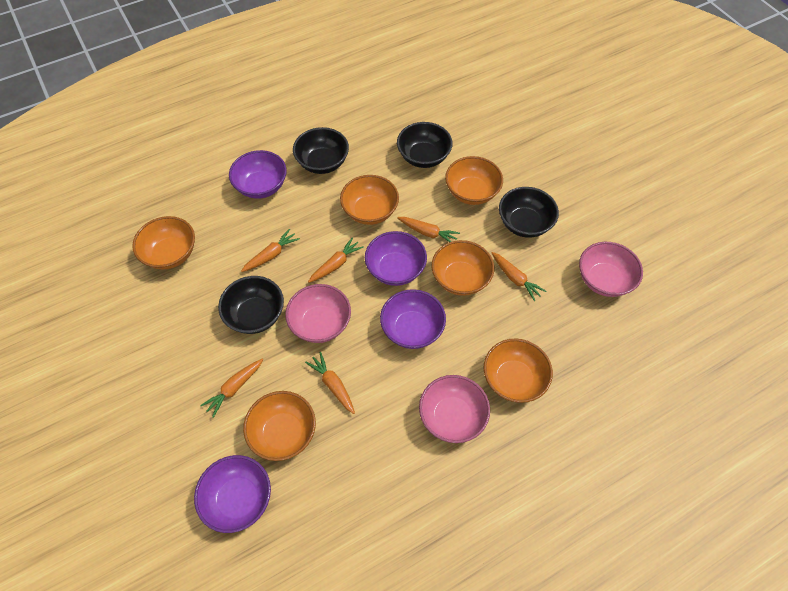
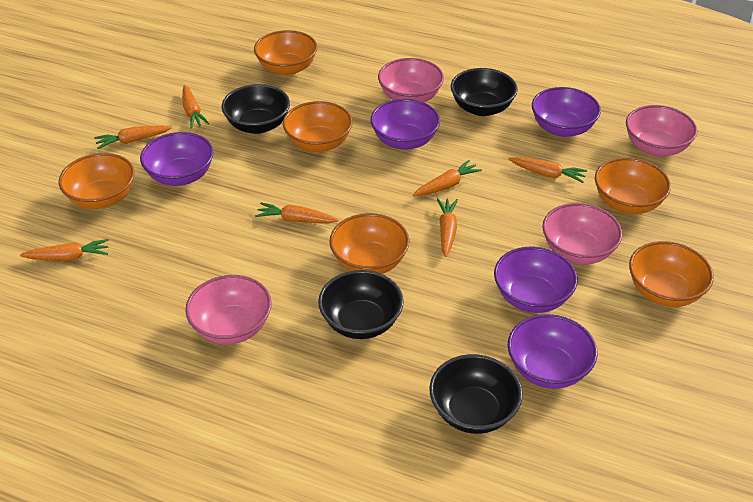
orange carrot: [200,359,263,418] [241,229,300,272] [305,352,355,414] [308,237,364,283] [397,217,460,242] [491,252,546,301] = 6 -> [20,239,109,261] [94,126,172,149] [182,85,209,128] [255,202,338,224] [413,160,482,196] [437,198,458,257] [508,157,587,183] = 7
pink bowl: [285,284,351,343] [419,375,490,443] [579,242,643,297] = 3 -> [185,275,272,344] [378,58,444,102] [542,203,622,264] [626,105,698,156] = 4
purple bowl: [194,455,271,533] [229,150,287,199] [365,231,427,286] [380,289,446,349] = 4 -> [140,132,214,186] [370,99,440,150] [494,247,578,313] [508,314,597,389] [532,87,601,137] = 5

